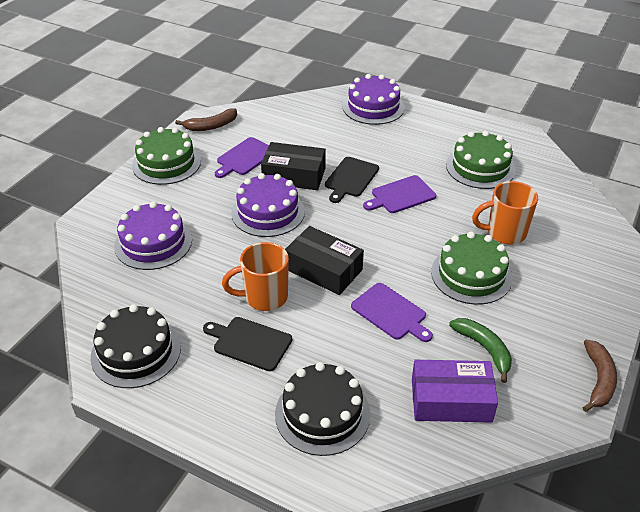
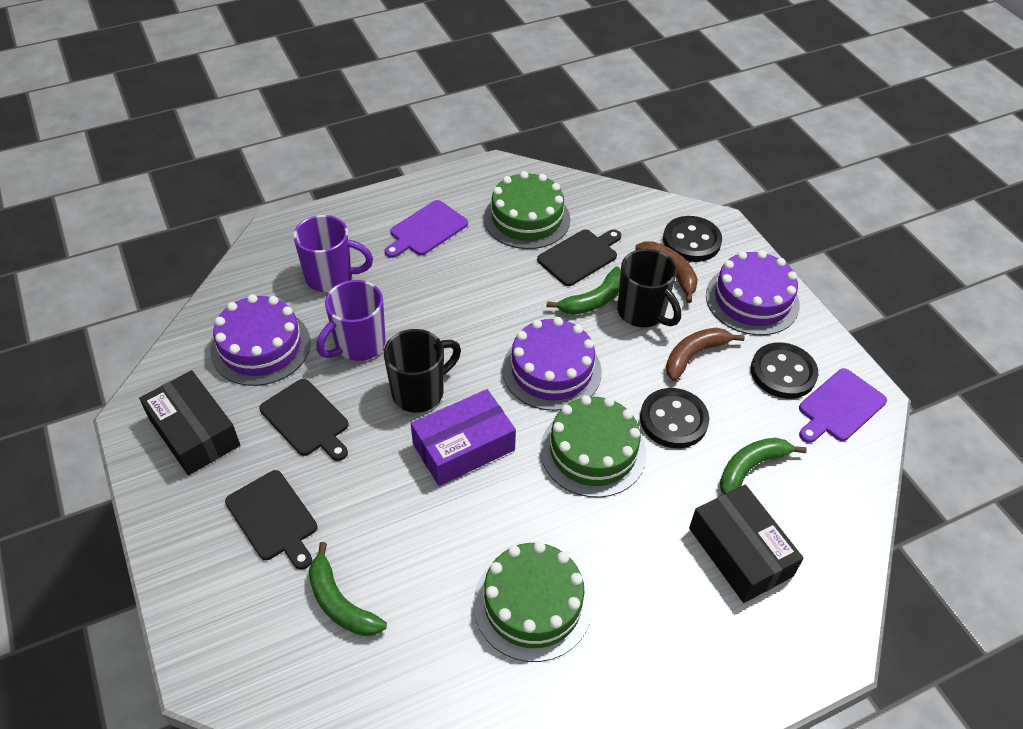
black button: none = 0 -> [640,388,709,448] [663,216,722,262] [751,342,818,399] = 3
black cake: [91,304,181,388] [275,362,371,456] = 2 -> none = 0
black cutting board: [203,317,292,371] [325,157,379,203] = 2 -> [225,470,317,570] [260,379,349,461] [537,229,621,286] = 3
black mug: none = 0 -> [384,329,461,413] [617,249,681,327] = 2
green banana: [449,318,512,383] = 1 -> [309,542,387,636] [546,266,621,315] [720,438,807,494] = 3
orange mug: [222,242,289,311] [472,181,538,245] = 2 -> none = 0
purple cutting board: [215,137,269,178] [351,283,433,342] [363,175,436,213] = 3 -> [385,200,468,258] [799,368,887,443] = 2
purple mug: none = 0 -> [293,215,373,292] [316,280,386,361] = 2

